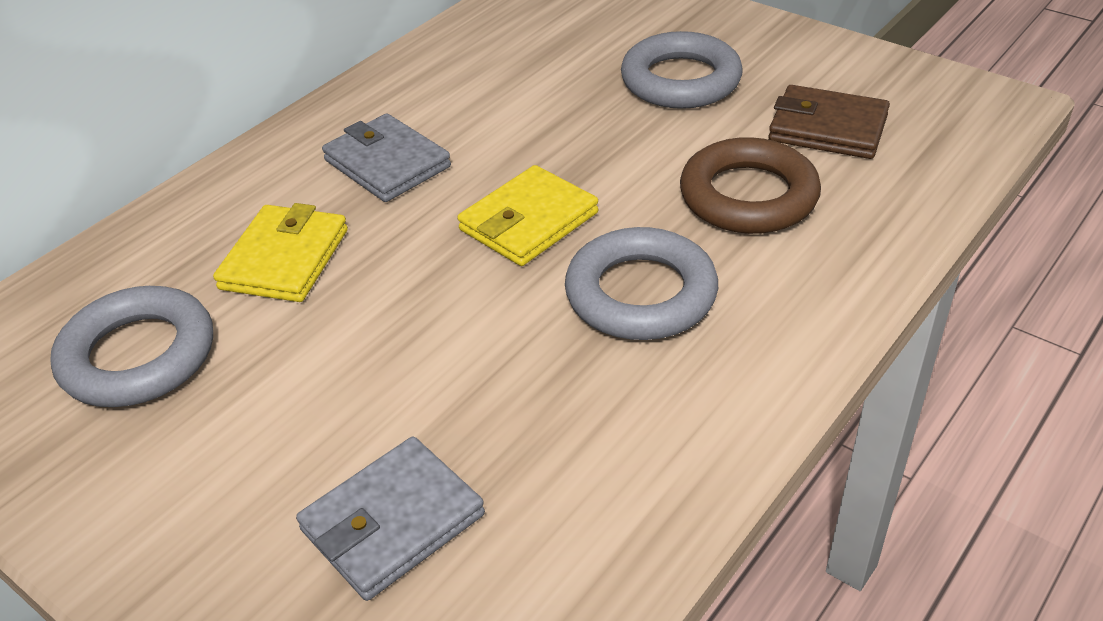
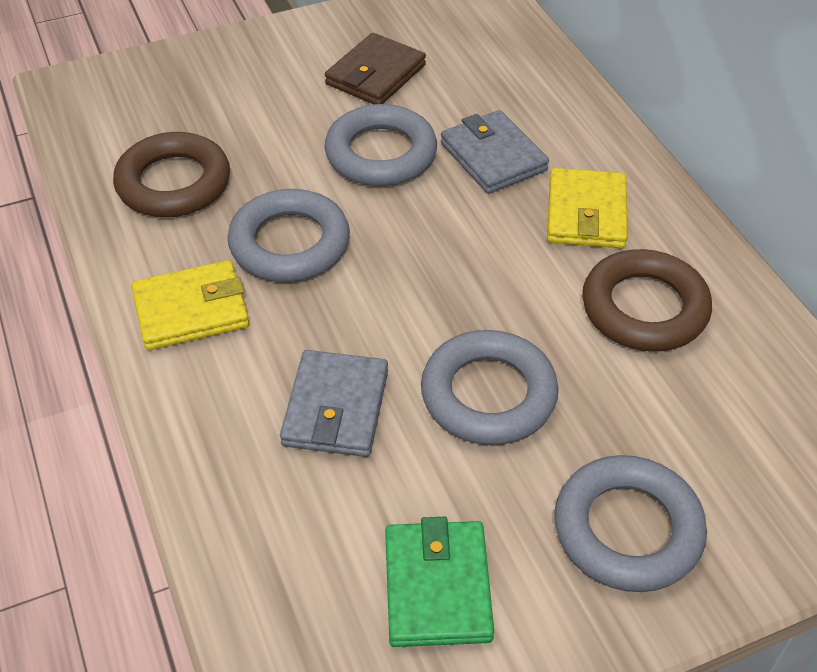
brown ring: [680,137,821,234] = 1 -> [113,132,230,217] [582,249,712,351] = 2
green wallet: none = 0 -> [385,517,494,647] = 1
grey ring: [50,286,213,407] [565,227,718,340] [621,31,743,109] = 3 -> [227,189,350,282] [325,104,437,186] [421,330,559,445] [554,455,707,592] = 4

